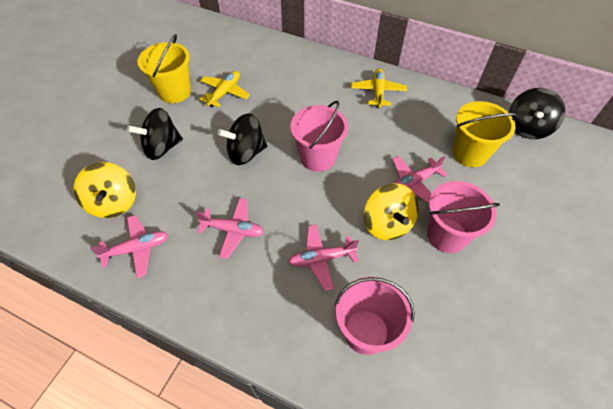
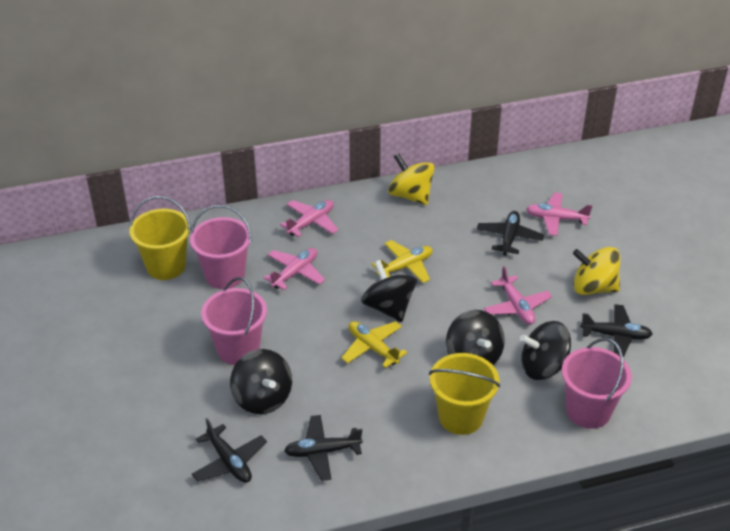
black plane: none = 0 -> [192,418,267,483] [284,415,363,481] [477,211,544,256] [580,304,653,357] = 4
black spinning top: [127,108,183,160] [217,114,267,165] [509,88,565,139] = 3 -> [230,349,292,414] [361,260,417,322] [446,310,505,365] [520,321,571,380] = 4

